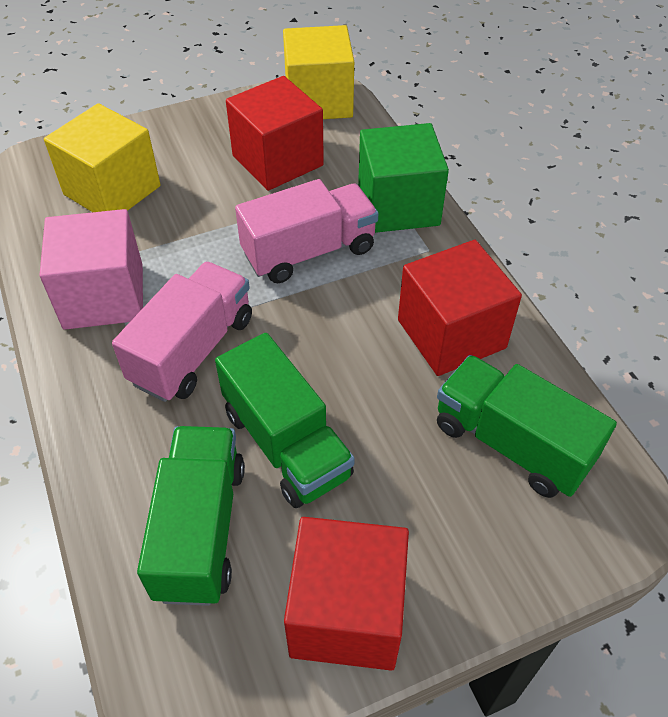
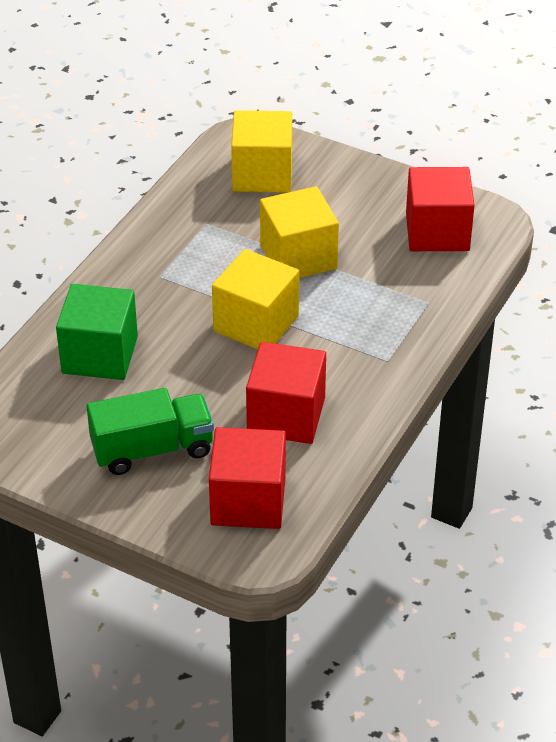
green truck: [137,426,245,606] [215,333,355,508] [437,355,617,498] = 3 -> [86,388,214,475] = 1
pink cube: [39,209,143,330] = 1 -> none = 0
pink truck: [112,262,252,402] [235,179,379,283] = 2 -> none = 0
yellow cube: [44,103,161,212] [283,25,354,119] = 2 -> [212,249,299,349] [231,110,292,192] [260,186,339,278] = 3

